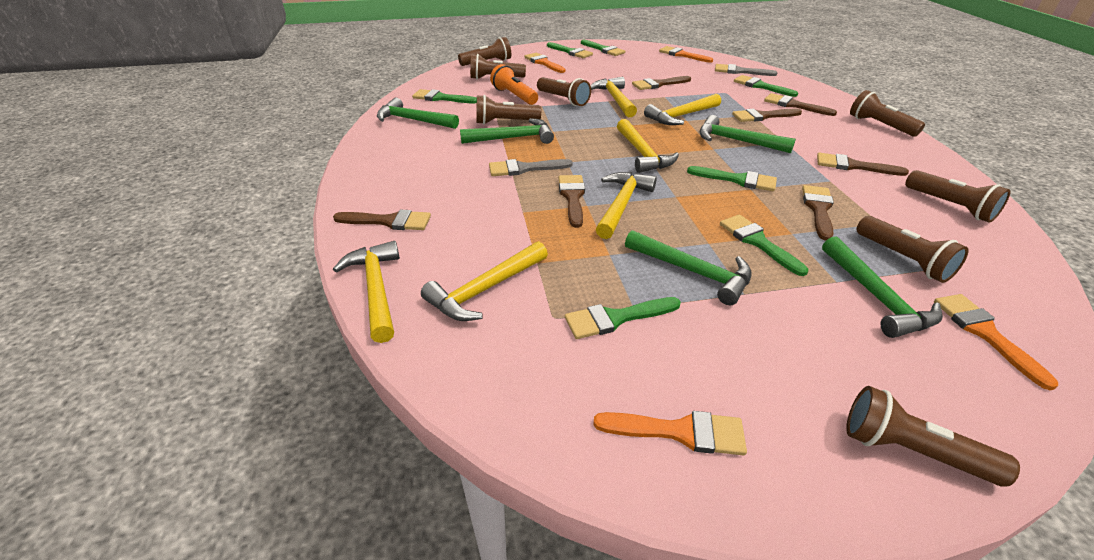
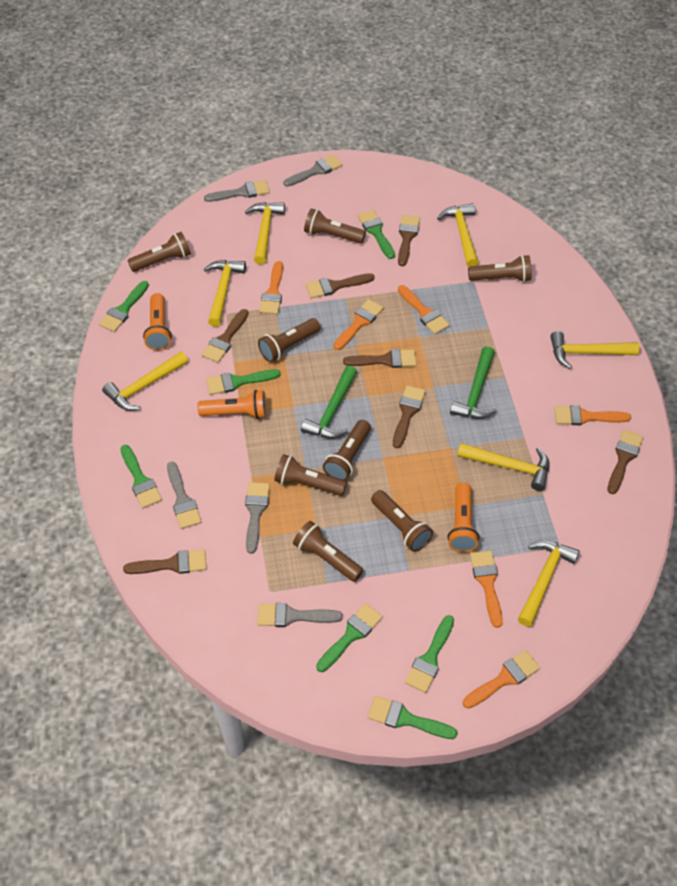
green hammer: [377,98,459,129] [460,118,554,144] [625,230,752,305] [700,115,796,153] [822,236,943,338] = 5 -> [301,366,357,439] [450,346,497,419] = 2
grey brush: [489,159,573,176] [715,64,777,76] = 2 -> [167,462,202,529] [204,180,270,202] [245,482,270,554] [257,603,343,627] [283,154,343,187] = 5
orange brush: [524,53,565,73] [593,411,747,456] [659,46,713,63] [934,294,1058,390] = 4 -> [259,261,283,314] [334,299,384,350] [398,285,450,334] [463,650,540,709] [470,550,503,628] [554,405,631,425] = 6
orange flashlight: [490,64,538,105] = 1 -> [143,293,172,350] [197,390,267,419] [447,483,479,553] = 3
yellow hammer: [333,241,400,343] [421,241,548,321] [591,77,637,117] [596,172,657,239] [617,119,679,173] [644,94,721,125] = 6 -> [102,351,188,411] [204,260,246,327] [245,202,285,265] [437,203,479,267] [457,443,549,491] [518,540,580,627] [550,331,640,369] = 7

